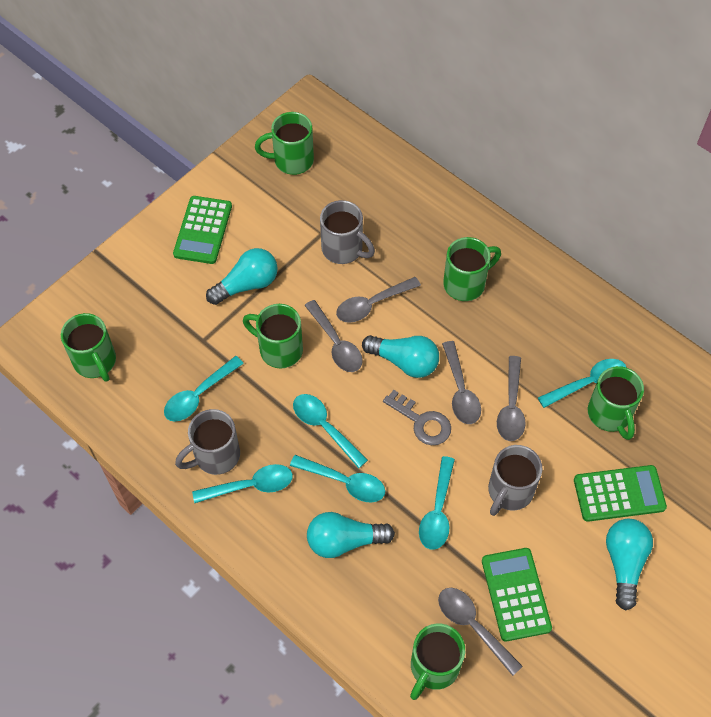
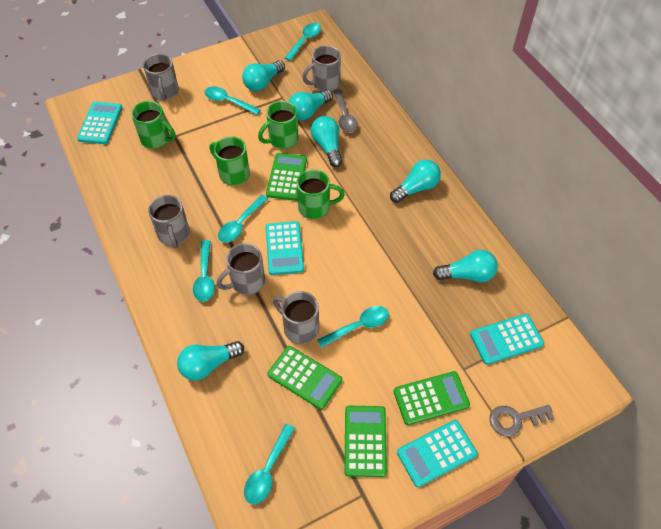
green calculator: [173,196,232,264] [482,548,552,641] [574,465,667,522] = 3 -> [266,153,307,201] [268,346,342,410] [344,406,387,477] [393,371,470,425] = 4
green mug: [61,313,116,382] [243,304,303,368] [255,112,314,175] [410,624,465,700] [443,237,501,301] [588,366,644,440] = 6 -> [131,101,176,149] [210,136,250,186] [258,101,299,149] [296,169,345,219] = 4
grey mug: [175,409,240,475] [320,200,375,264] [488,445,542,516] = 3 -> [143,54,179,101] [148,195,190,248] [217,243,265,295] [273,291,319,344] [302,45,341,91] = 5
grey spoon: [304,300,363,372] [336,277,421,323] [438,588,523,676] [442,341,481,424] [497,356,526,441] = 5 -> [333,89,358,133] = 1
turquoise calculator: none = 0 -> [77,102,122,144] [265,221,304,275] [397,420,478,487] [470,314,544,365] = 4
turquoise light bulb: [206,248,278,305] [307,512,395,558] [362,335,439,378] [606,519,653,611] = 4 -> [177,341,244,380] [242,60,285,91] [288,90,333,120] [311,116,342,167] [390,160,441,203] [433,250,498,282] = 6

